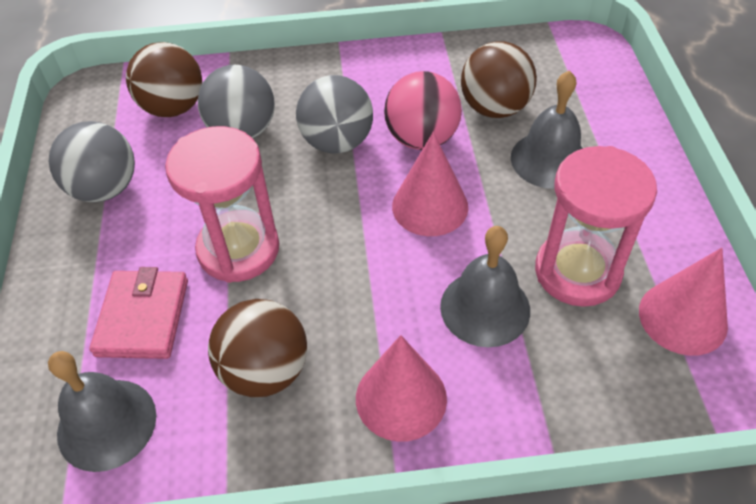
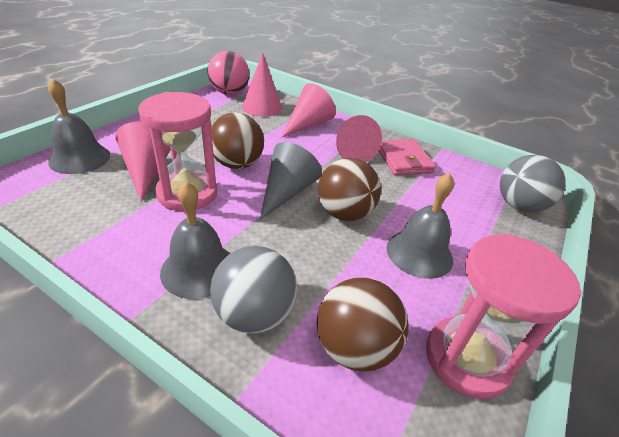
grey ball: [49,121,135,202] [198,65,275,138] [296,75,373,154] = 3 -> [210,246,297,333] [500,155,566,213] = 2
grey cone: none = 0 -> [260,142,322,220] = 1
pink cone: [356,335,447,442] [392,132,468,236] [639,248,728,356] = 3 -> [115,122,171,201] [242,52,282,117] [282,83,336,137] [336,115,382,162] = 4

